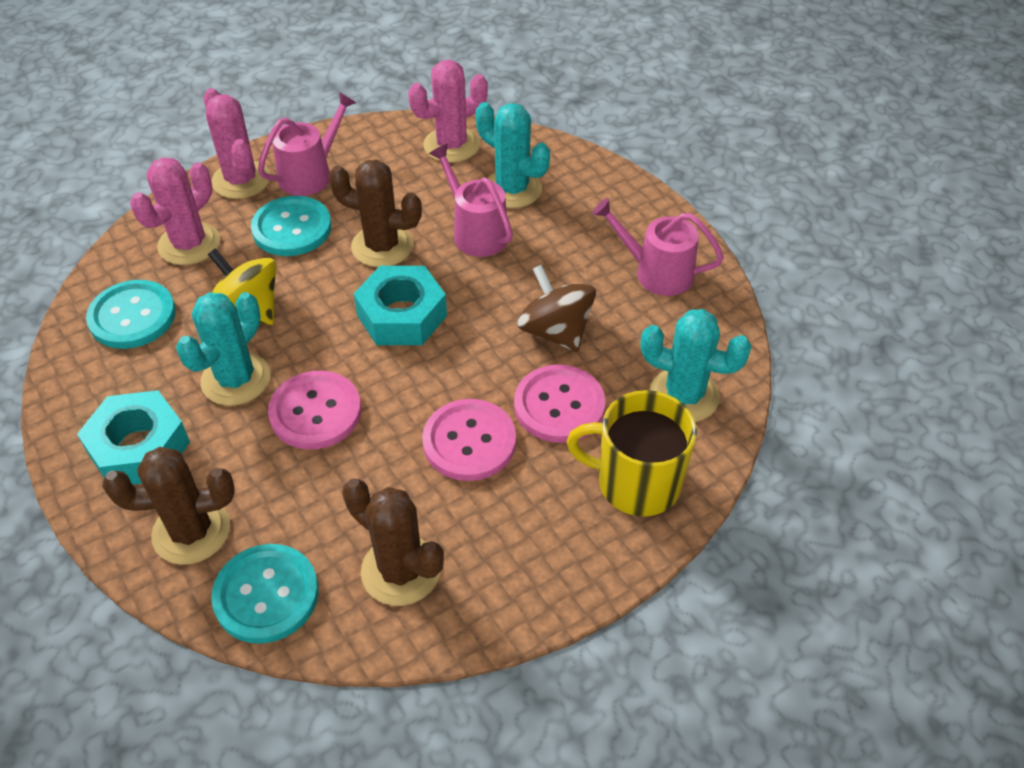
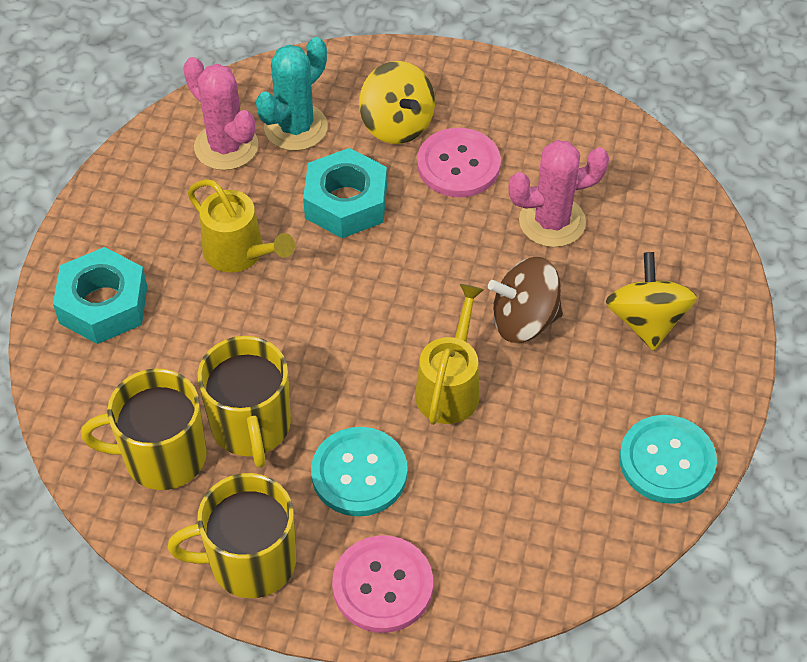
brown cactus: [102,447,234,565] [329,160,422,267] [342,478,444,606] = 3 -> none = 0
pink button: [268,371,361,450] [422,399,516,481] [514,364,605,443] = 3 -> [332,535,433,633] [417,128,501,197] = 2
pink cactus: [130,157,220,265] [204,88,270,199] [408,60,488,163] = 3 -> [183,57,258,170] [508,140,609,247] = 2
pink watering can: [258,92,356,196] [429,144,513,257] [592,198,724,296] = 3 -> none = 0
turquoise button: [86,280,176,349] [211,544,319,644] [251,196,331,256] = 3 -> [311,427,407,516] [619,415,717,504] = 2
turquoise cactus: [176,292,270,406] [476,102,550,208] [641,309,751,422] = 3 -> [256,37,328,151] = 1
yellow mug: [567,390,697,517] = 1 -> [81,369,207,490] [168,473,296,598] [197,336,291,468] = 3
yellow spinning top: [208,249,277,325] = 1 -> [359,61,435,144] [605,252,697,351] = 2
yellow watering can: none = 0 -> [188,179,295,272] [415,284,484,425] = 2

